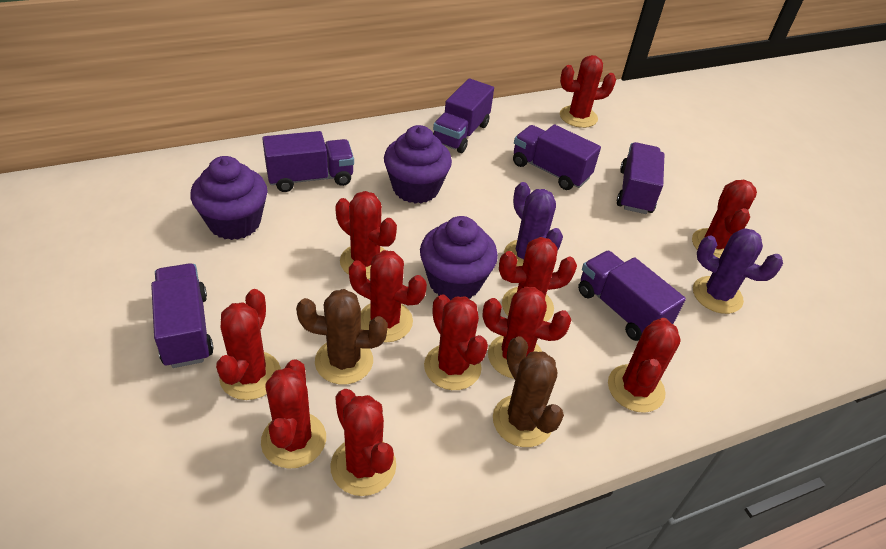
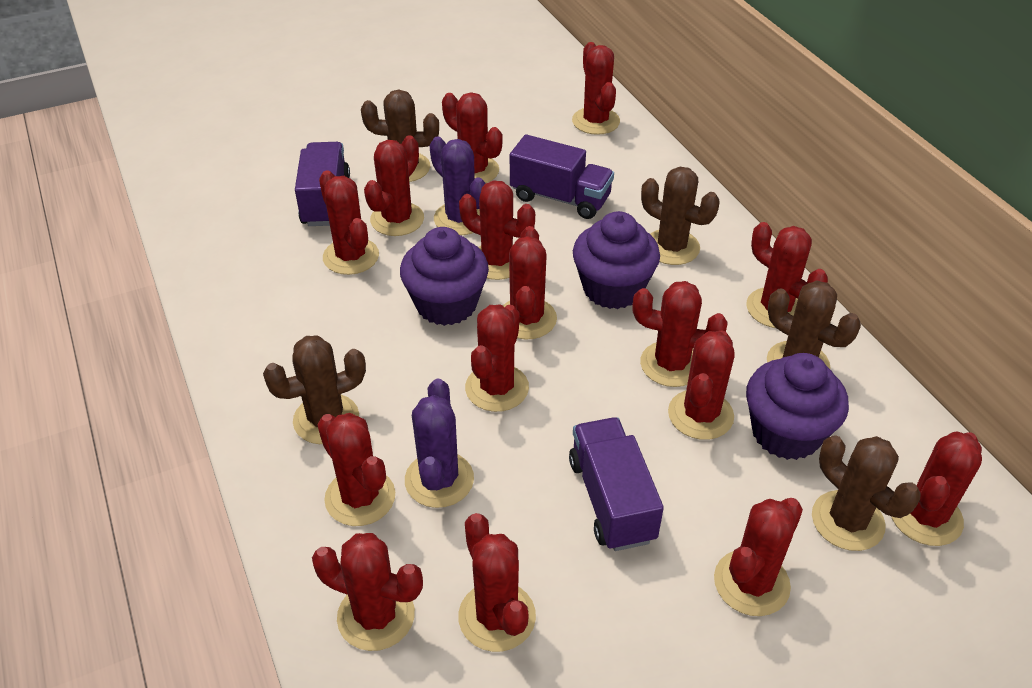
brown cactus: [296,289,388,385] [493,336,564,447] = 2 -> [263,335,366,444] [361,90,439,182] [641,167,720,265] [767,280,861,369] [812,435,921,551] = 5
purple truck: [151,263,214,368] [262,131,354,192] [433,78,494,153] [513,124,601,190] [578,251,686,341] [617,142,664,214] = 6 -> [295,142,350,226] [510,134,614,219] [569,417,664,551] = 3
red cactus: [216,289,281,400] [261,359,326,469] [330,389,396,496] [335,191,397,279] [349,250,427,343] [424,294,488,390] [482,287,572,379] [499,237,577,322] [560,55,616,128] [608,318,681,413] [692,180,757,258] = 11 -> [312,533,423,651] [317,413,395,526] [319,171,379,275] [364,135,424,236] [442,92,503,183] [458,513,536,652] [459,180,535,280] [465,305,529,412] [503,226,557,339] [572,42,620,135] [633,281,728,387] [668,330,735,440] [714,498,803,616] [747,222,828,328] [891,431,982,546] = 15

